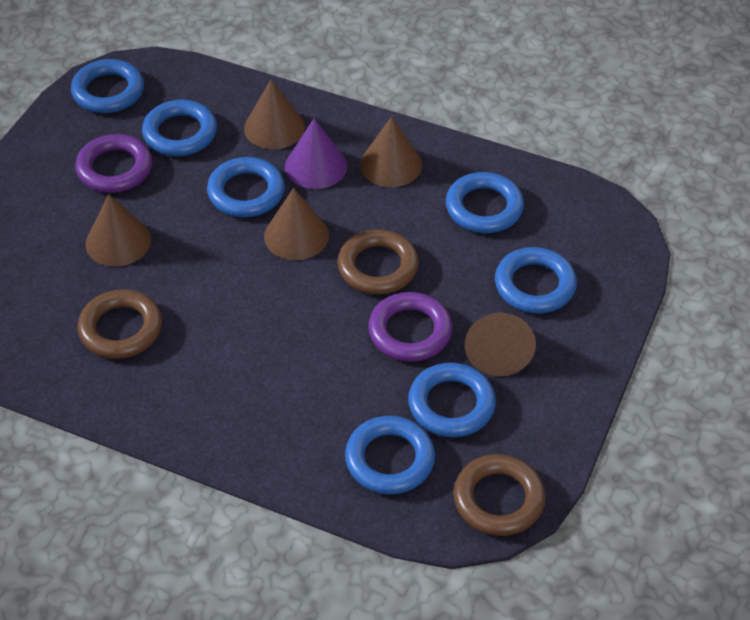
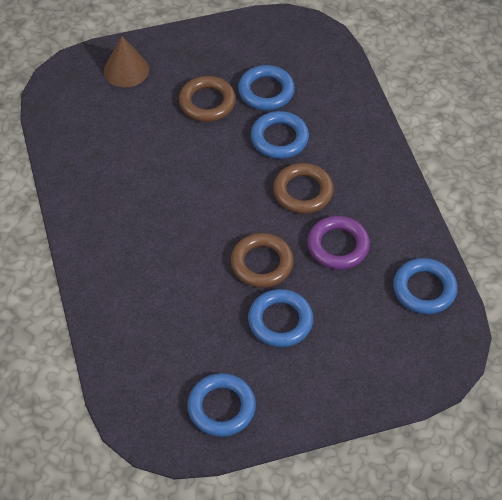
blue ring: [71,59,144,113] [142,100,217,156] [207,157,285,217] [345,416,435,494] [408,363,496,437] [446,172,524,233] [495,247,577,313] = 7 -> [187,373,256,437] [238,65,295,110] [248,289,313,347] [251,111,309,159] [393,258,458,314] = 5
brown cone: [86,194,151,267] [244,80,305,149] [264,188,329,260] [360,116,422,187] [465,312,536,376] = 5 -> [104,36,149,87] = 1
purple cone: [285,118,347,189] = 1 -> none = 0
purple ring: [75,134,152,193] [368,292,452,362] = 2 -> [308,216,370,269] = 1

